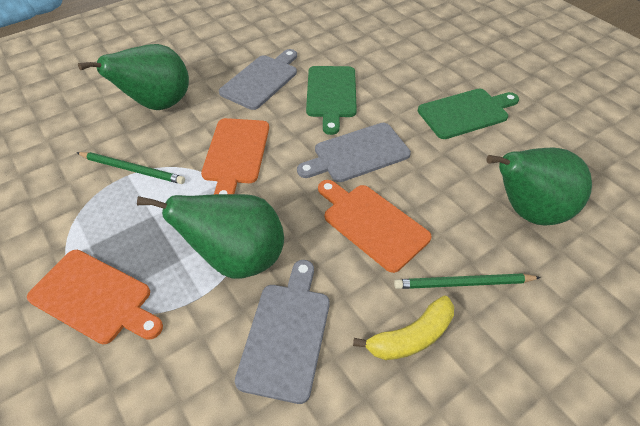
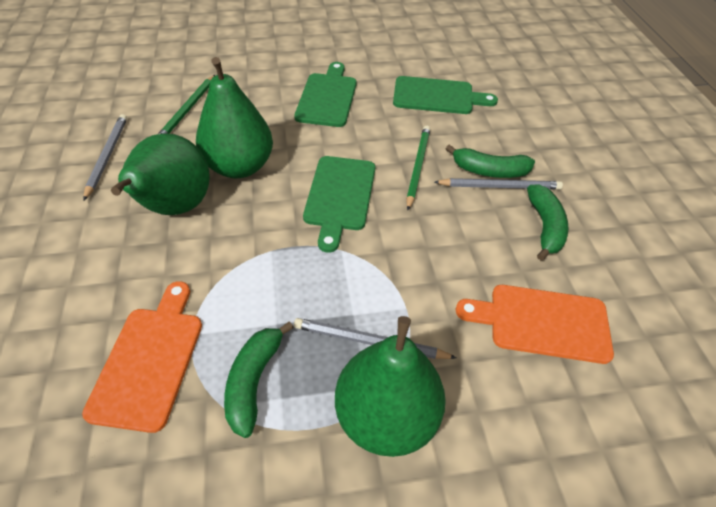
green banana: none = 0 -> [224,321,294,438] [446,145,535,178] [527,184,568,261] = 3
green cutting board: [306,66,357,135] [418,89,519,139] = 2 -> [294,62,357,127] [303,156,375,253] [393,76,498,114] = 3
grey cutting board: [219,49,297,110] [235,260,330,404] [297,123,411,182] = 3 -> none = 0
grey pencil: none = 0 -> [83,114,127,200] [294,318,457,359] [435,178,563,189] = 3
orange cutting board: [27,250,163,344] [201,118,269,194] [318,180,431,273] = 3 -> [82,281,202,433] [456,285,614,364] = 2
yellow banana: [353,295,454,360] = 1 -> none = 0

